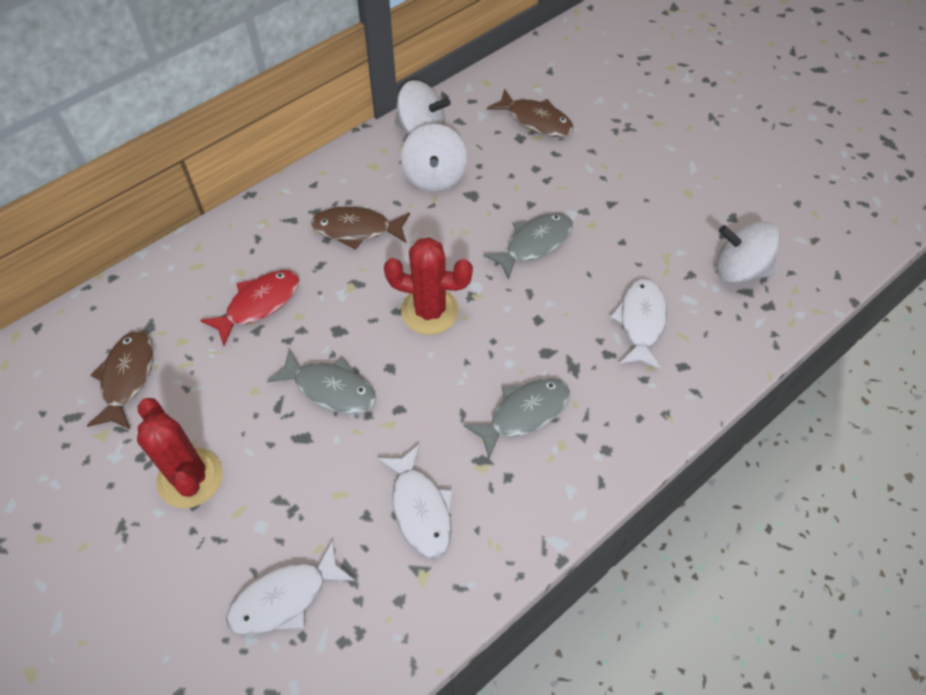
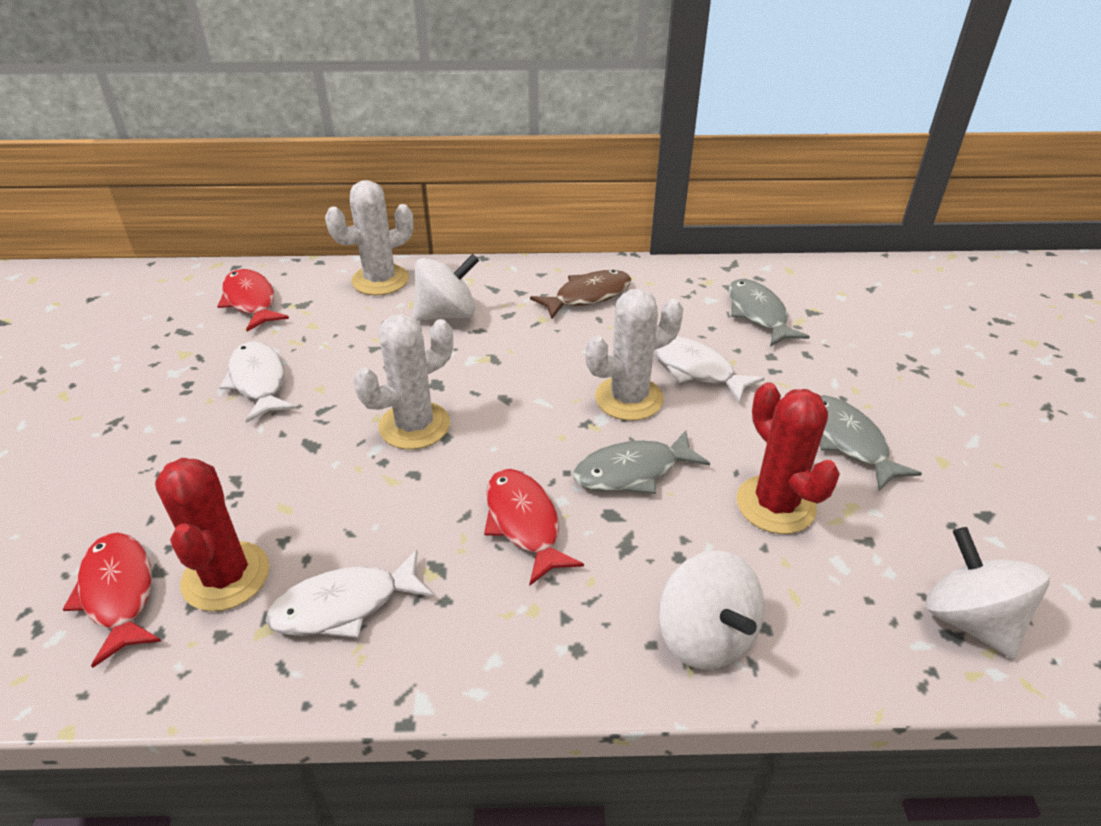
brown fish: [87,331,153,429] [311,207,410,250] [487,89,574,137] = 3 -> [530,270,631,319] = 1
red fish: [200,270,299,346] = 1 -> [63,533,161,668] [217,269,289,332] [484,469,584,585] = 3
white cactus: none = 0 -> [325,180,414,295] [353,314,453,449] [586,289,683,421] = 3

